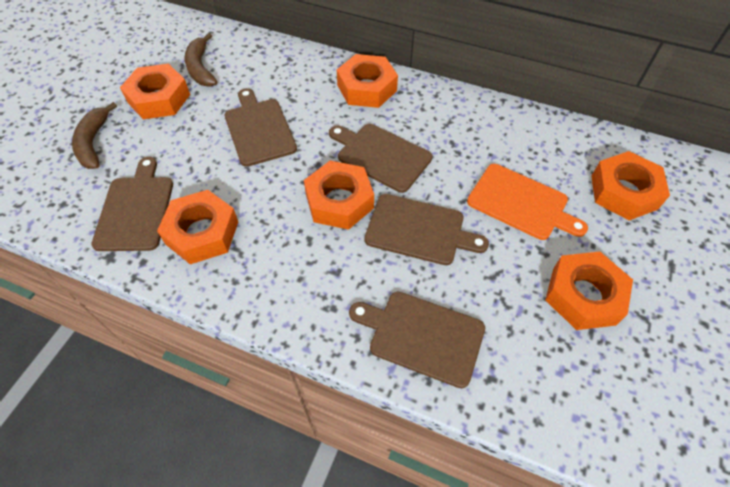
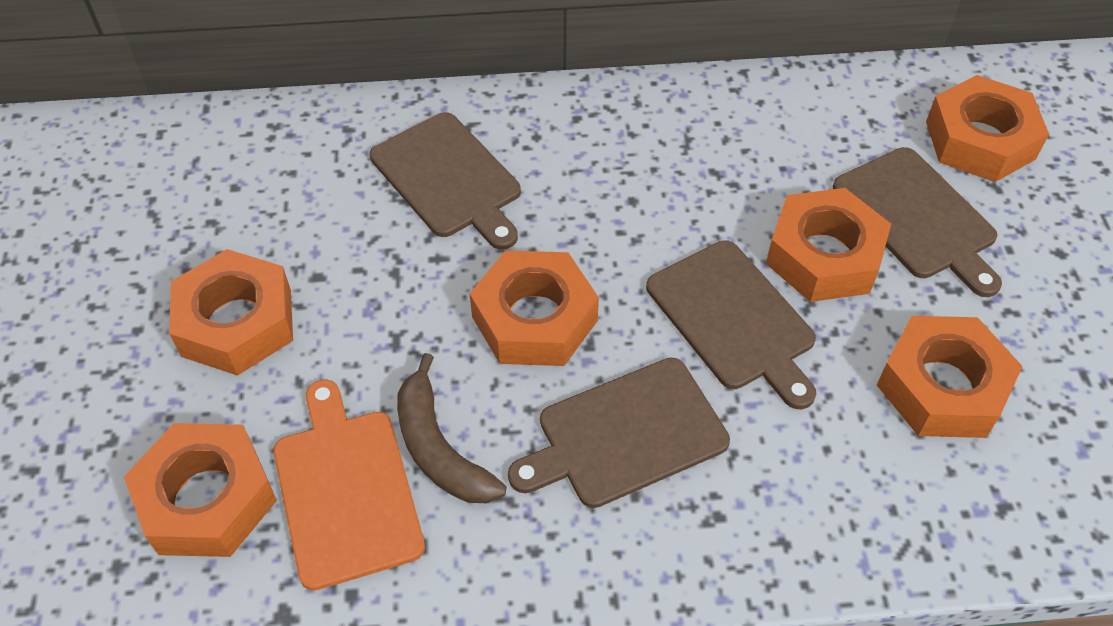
brown banana: [72,102,117,169] [184,33,217,87] = 2 -> [397,353,506,503] = 1
brown cutting board: [91,157,173,251] [225,88,297,167] [329,124,433,193] [349,292,485,388] [365,194,489,265] = 5 -> [370,112,521,250] [508,358,730,508] [646,240,816,409] [833,147,1002,297] = 4

